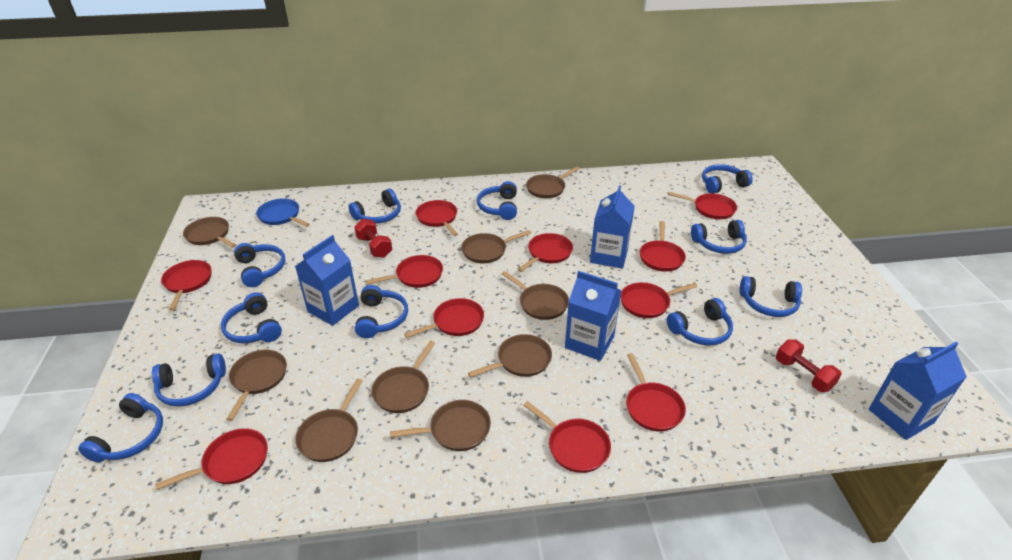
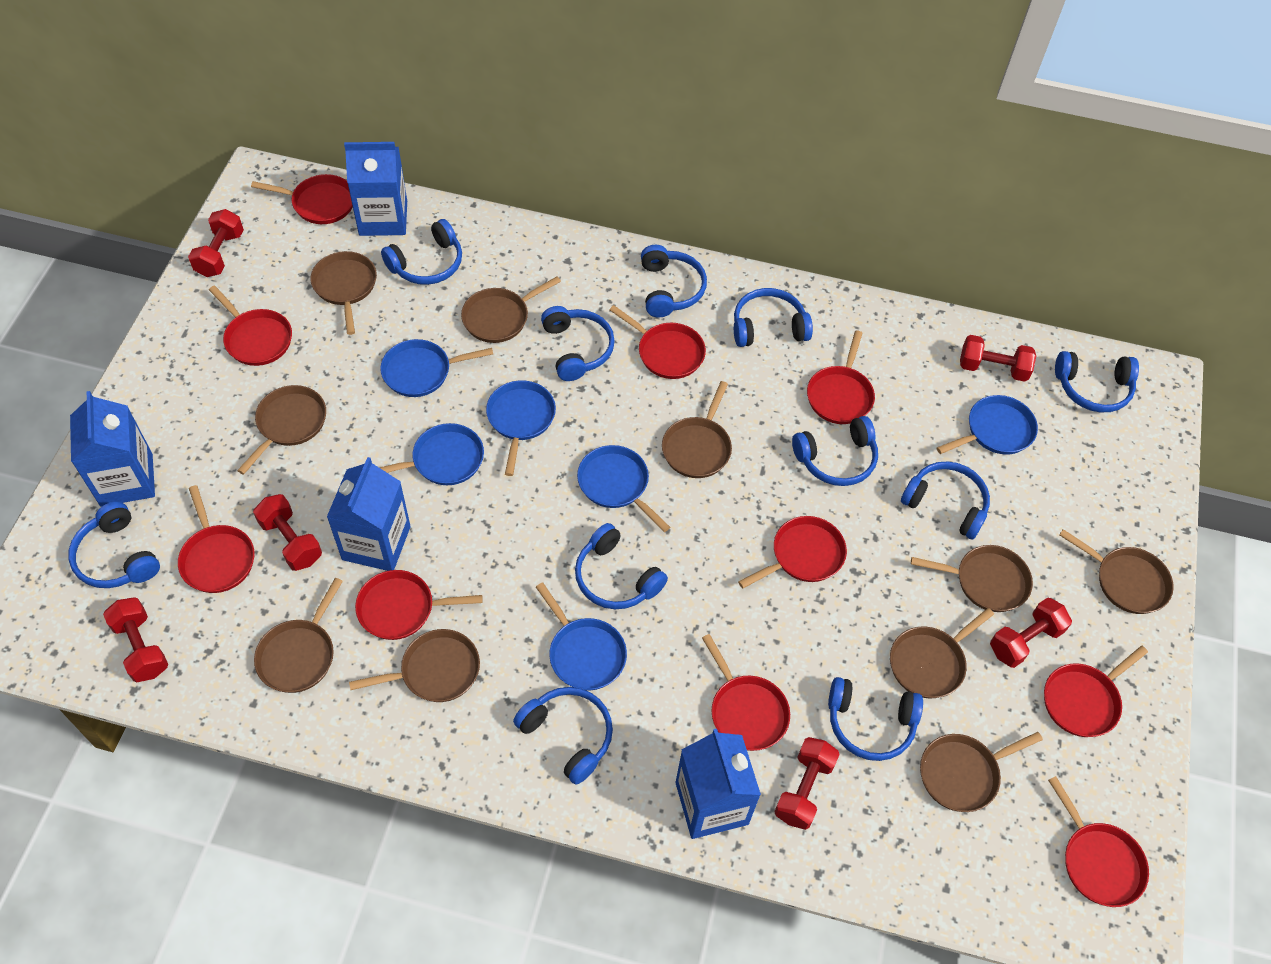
blue pan: [256,198,310,227] = 1 -> [380,339,493,397] [380,423,484,485] [486,380,556,476] [536,582,627,691] [577,445,670,532] [937,395,1038,454] = 6
brown pan: [183,217,236,248] [226,350,287,421] [295,379,363,462] [371,341,435,413] [390,400,491,451] [461,230,531,263] [468,334,552,378] [501,271,569,320] [526,166,580,198] = 9 -> [237,385,326,475] [254,578,343,693] [310,251,377,335] [349,629,480,702] [461,276,561,343] [662,381,732,478] [890,608,994,698] [911,545,1033,612] [920,732,1043,812] [1059,529,1174,614] = 10
red dumbbell: [354,219,392,258] [776,339,842,392] = 2 -> [103,597,168,682] [188,209,244,277] [253,494,322,571] [774,737,840,830] [960,335,1036,382] [990,597,1072,668] = 6
red pan: [155,428,268,490] [161,260,212,311] [366,255,443,288] [404,298,484,338] [416,200,458,236] [518,233,573,272] [523,401,611,473] [620,282,698,318] [626,353,686,431] [640,221,686,272] [668,192,737,219] = 11 -> [178,485,254,593] [209,285,292,366] [251,174,353,224] [355,570,483,640] [610,305,706,379] [702,634,790,751] [738,516,847,589] [807,330,875,424] [1044,646,1148,737] [1048,776,1149,907] = 10

